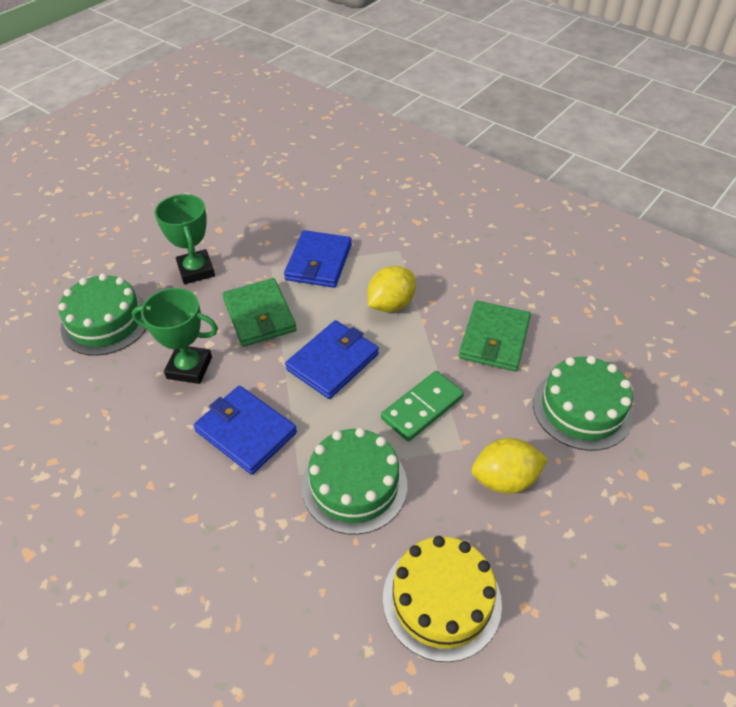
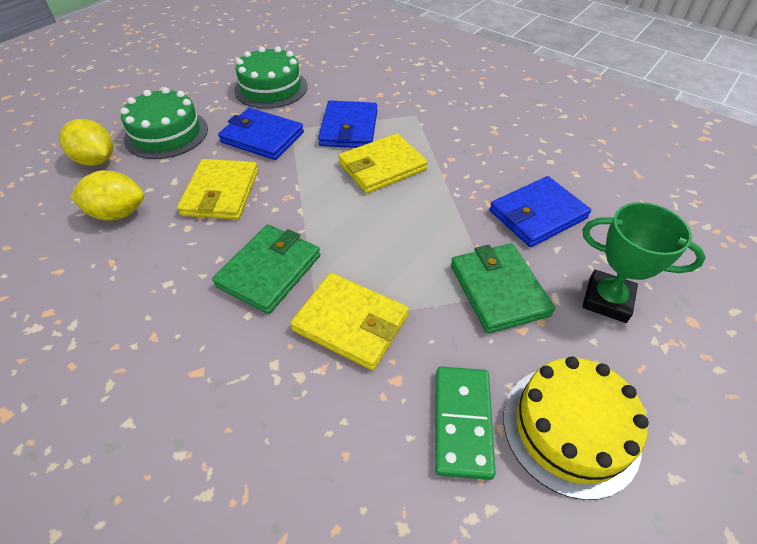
green cake: [58,273,146,356] [302,428,407,535] [533,356,633,451] = 3 -> [120,87,208,159] [234,47,308,109] = 2
green trophy: [132,288,218,384] [155,194,215,284] = 2 -> [582,202,705,323] = 1
yellow wallet: none = 0 -> [177,159,258,220] [290,273,409,370] [338,133,428,193] = 3

